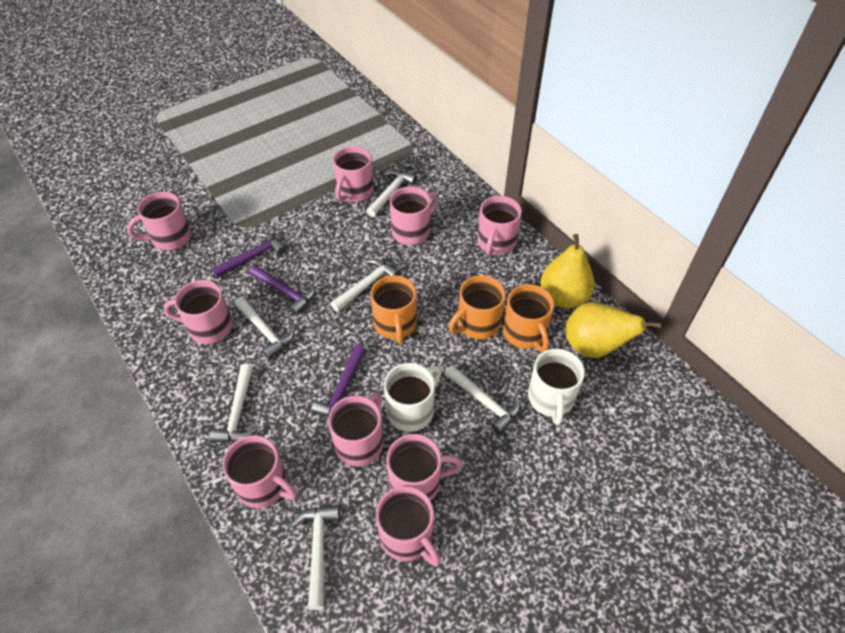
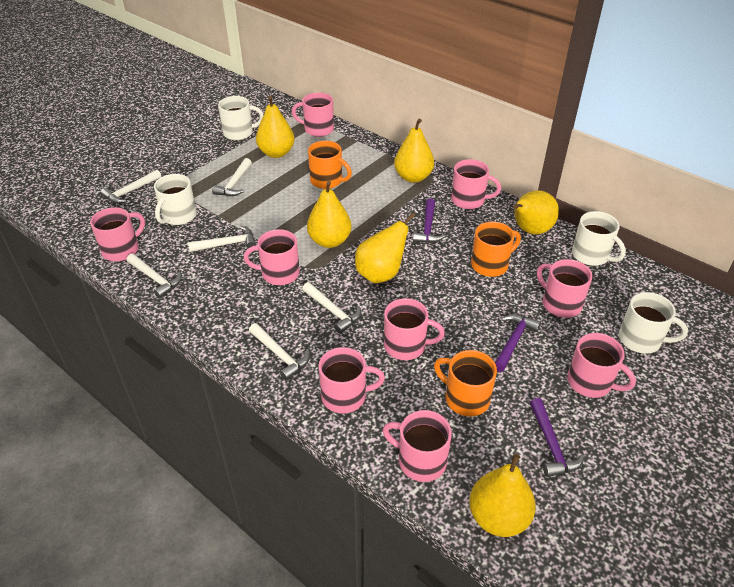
white mug: [384,363,442,432] [528,348,585,425] = 2 -> [154,174,197,225] [218,96,263,140] [572,211,626,266] [619,292,688,354] = 4
yellow pear: [541,234,595,308] [565,302,662,358] = 2 -> [256,96,295,158] [307,181,352,248] [355,212,415,283] [394,119,434,183] [469,454,536,537] [513,190,559,234] = 6

